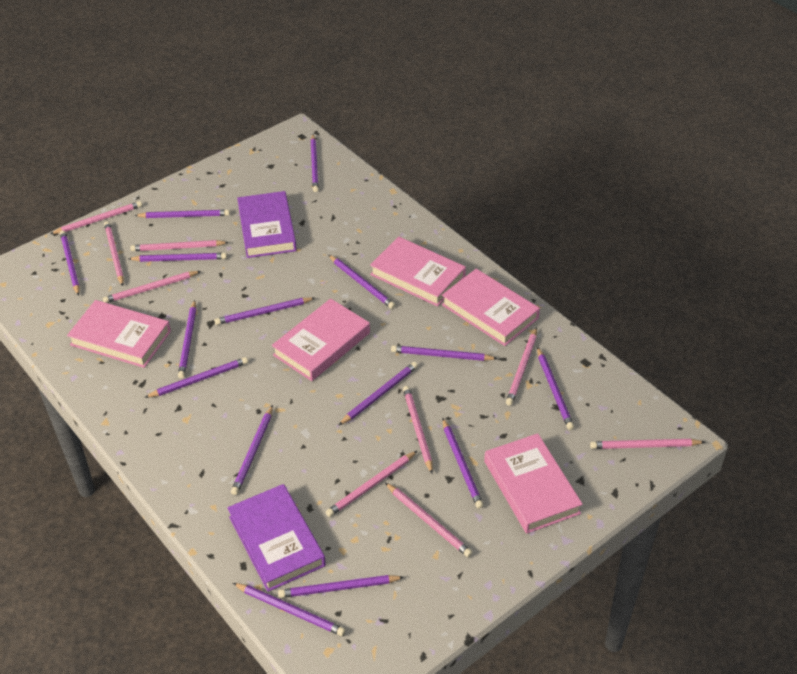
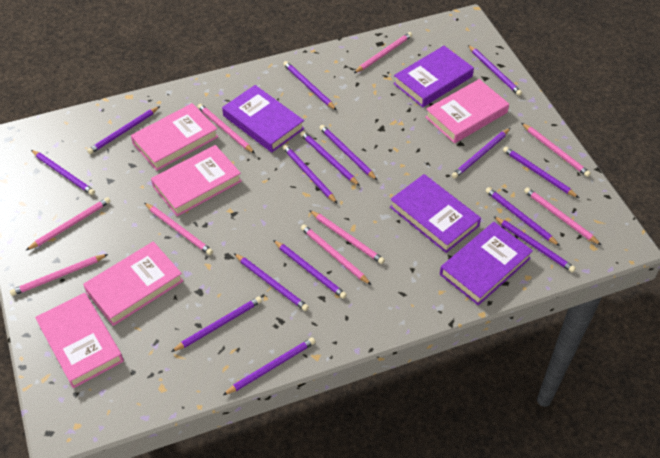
purple book: [227,484,326,592] [237,191,297,258] = 2 -> [222,85,304,152] [390,174,481,253] [393,46,474,107] [440,222,533,305] = 4

